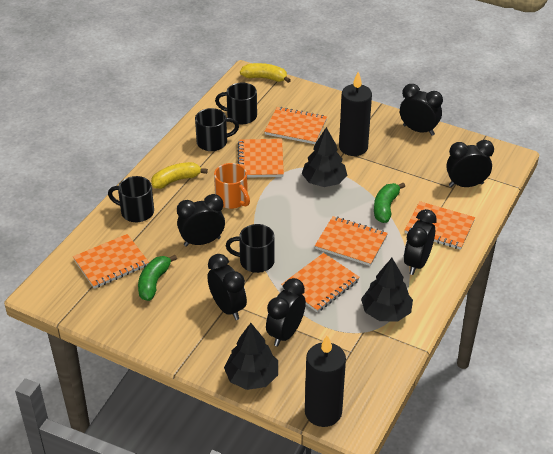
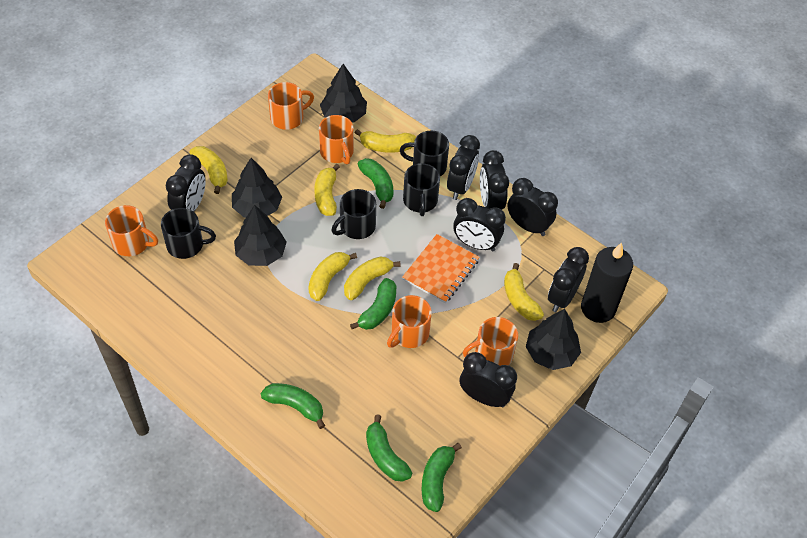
black candle: [305,335,346,427] [339,72,372,156] = 2 -> [581,242,633,323] = 1
black clock: [177,194,225,247] [207,254,247,320] [266,278,306,347] [400,84,443,136] [404,209,437,275] [446,140,494,187] = 6 -> [166,154,206,212] [447,135,480,200] [453,198,506,251] [460,352,517,407] [480,150,509,210] [507,178,558,236] [548,247,589,312] = 7
black tree: [224,323,278,390] [302,127,347,187] [361,258,413,322] = 3 -> [232,158,282,218] [234,205,287,266] [320,64,367,123] [526,309,581,370] = 4
green banana: [138,255,177,301] [374,183,405,223] = 2 -> [261,383,325,429] [350,278,396,330] [357,158,393,209] [366,414,412,482] [421,443,462,512] = 5
orange mug: [214,163,250,209] = 1 -> [105,205,158,256] [268,82,314,130] [319,115,354,164] [387,295,432,348] [463,317,518,366] = 5
orange notebook: [73,234,149,289] [238,139,284,178] [264,107,327,144] [281,253,360,312] [315,216,388,266] [405,201,475,250] = 6 -> [402,234,480,303] = 1
yellow banana: [151,162,208,189] [240,63,291,83] = 2 -> [190,146,228,194] [308,252,357,301] [314,164,340,216] [344,256,401,300] [355,129,416,153] [504,263,544,321] = 6

